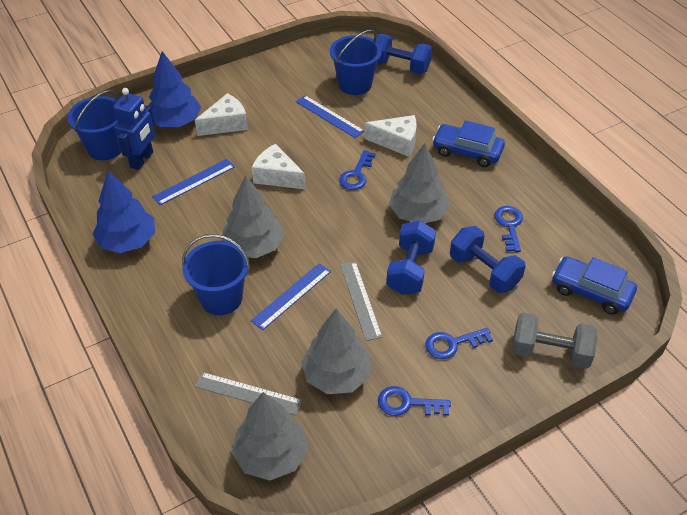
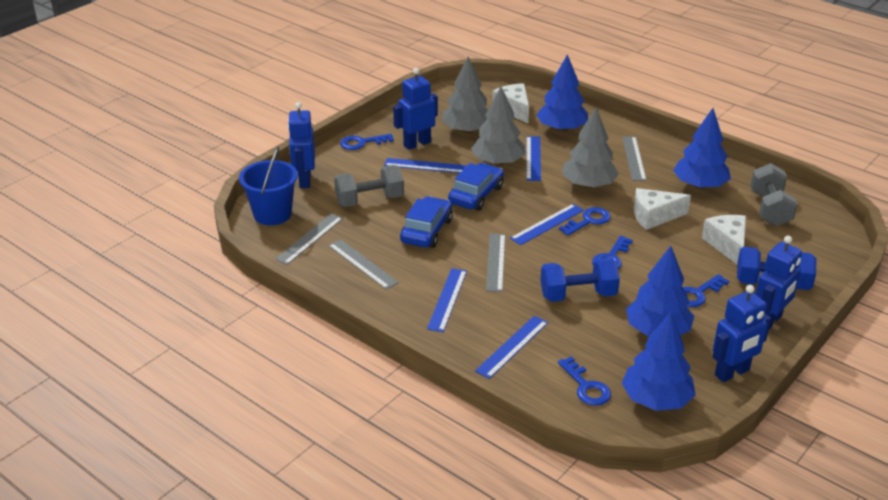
blue bucket: [68,90,121,160] [182,234,250,315] [330,29,382,95] = 3 -> [239,147,298,225] = 1
blue dumbbell: [376,34,432,74] [386,221,436,295] [450,226,526,293] = 3 -> [540,258,620,302] [737,247,816,290] = 2
blue key: [339,150,376,190] [378,386,451,416] [425,328,493,359] [494,206,523,252] = 4 -> [340,134,394,150] [558,356,611,406] [559,207,611,236] [592,236,633,269] [683,274,729,307] = 5
blue robot: [113,88,155,170] = 1 -> [288,102,315,188] [393,68,438,150] [713,285,771,382] [755,236,802,329] = 4
blue ruler: [152,159,235,205] [251,263,331,330] [296,95,365,138] = 3 -> [384,158,468,173] [427,268,467,332] [475,316,548,379] [510,204,584,245] [526,136,541,181] = 5
blue tree: [93,171,155,253] [148,51,201,127] = 2 -> [536,54,588,132] [622,312,696,411] [626,246,694,336] [673,108,731,189] = 4
grey dumbbell: [512,312,598,369] = 1 -> [334,165,404,207] [750,163,797,226] = 2
grey ruler: [195,372,302,415] [340,261,382,341] = 2 -> [275,214,343,265] [328,239,399,289] [486,233,505,292] [622,136,647,181] = 4
grey tree: [222,176,284,258] [232,392,308,480] [301,308,372,394] [389,143,450,223] = 4 -> [442,56,488,134] [471,86,525,166] [562,107,619,189] = 3

